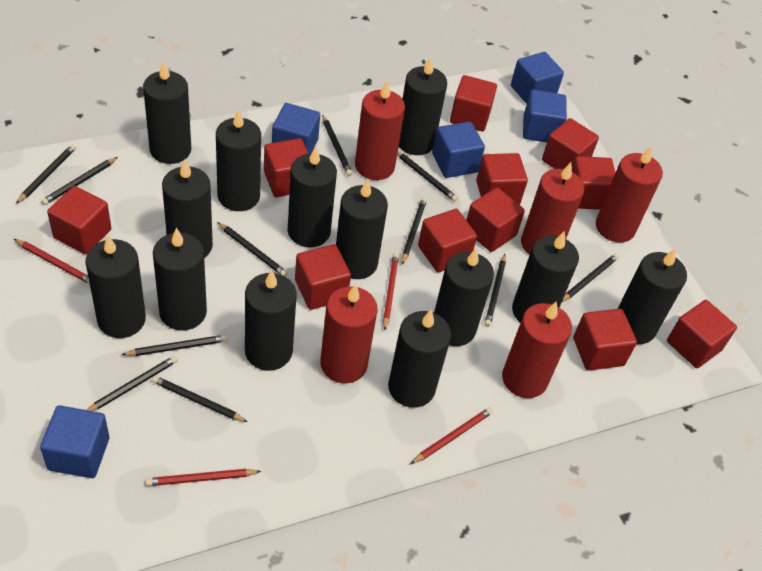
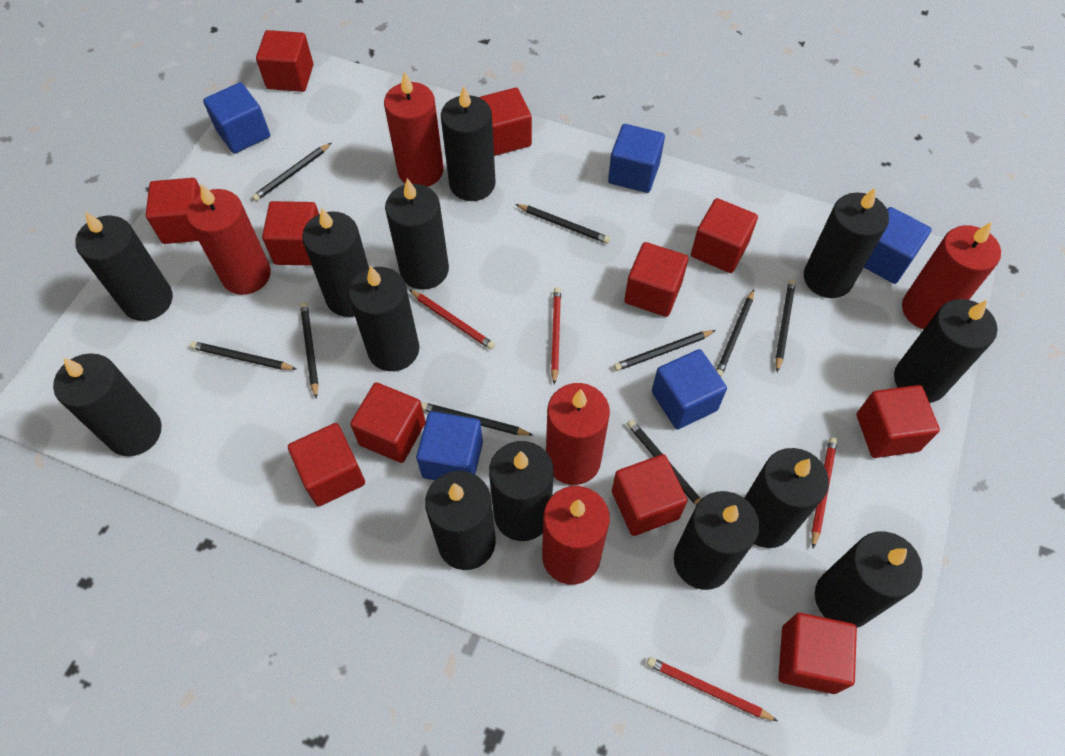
black pencil: [16,144,76,204] [41,157,118,205] [87,356,178,411] [121,335,227,356] [152,376,248,422] [217,222,288,276] [322,115,352,176] [397,151,458,202] [402,197,427,265] [484,254,506,327] [562,254,619,302] = 11 -> [190,341,296,370] [252,143,331,201] [300,302,319,399] [421,402,533,436] [515,204,610,244] [614,330,716,371] [627,420,701,505] [716,289,754,377] [775,279,796,372] = 9

